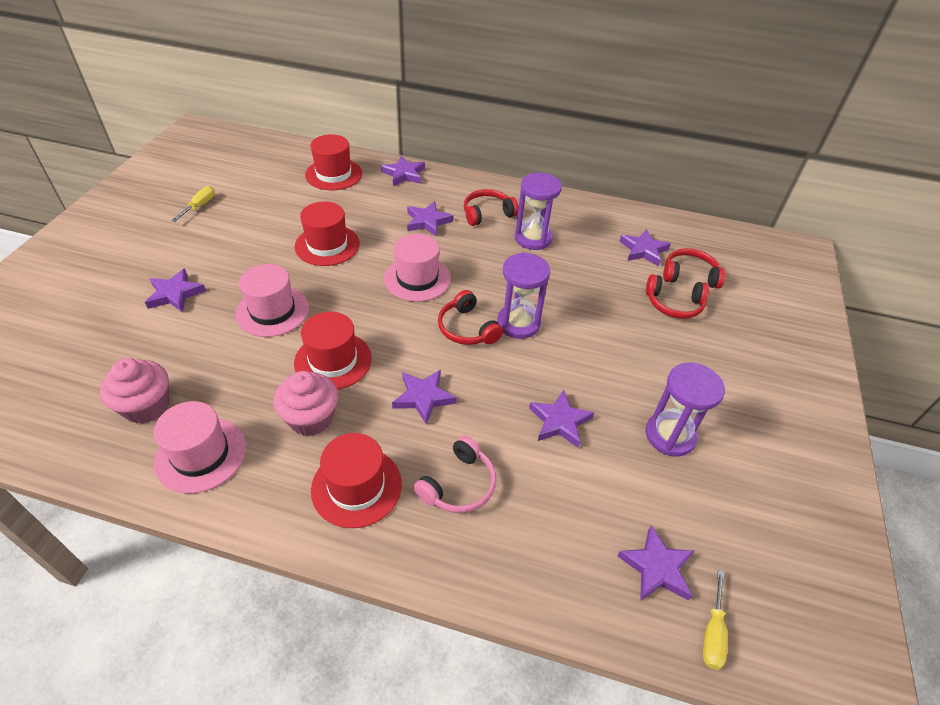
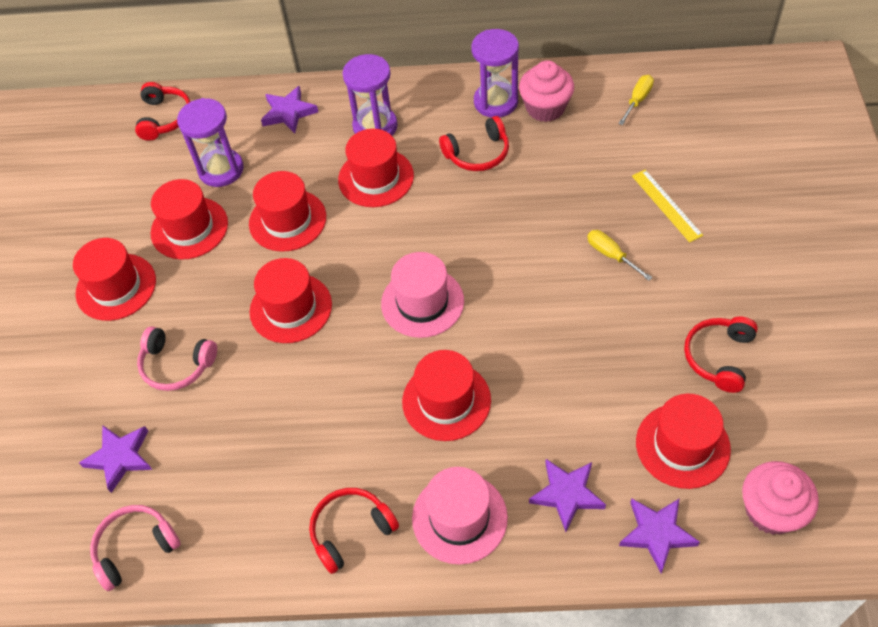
pink hat: [154,401,246,493] [235,264,309,337] [384,234,451,302] = 3 -> [381,252,464,338] [412,467,508,565] = 2
pink headphones: [413,436,496,513] = 1 -> [90,505,181,591] [137,326,217,391] = 2
purple star: [145,269,206,312] [381,156,425,186] [392,370,457,425] [407,201,453,237] [529,390,594,448] [617,525,694,601] [619,229,671,266] = 7 -> [79,425,152,493] [261,86,318,133] [529,459,606,532] [619,498,700,573] = 4
red hat: [294,312,372,390] [295,202,360,266] [305,134,362,190] [311,433,402,528] = 4 -> [73,238,156,321] [151,179,228,260] [249,171,326,252] [250,258,332,343] [338,129,414,207] [402,350,491,441] [636,394,731,489] = 7
yellow ruler: none = 0 -> [632,170,703,242] = 1

